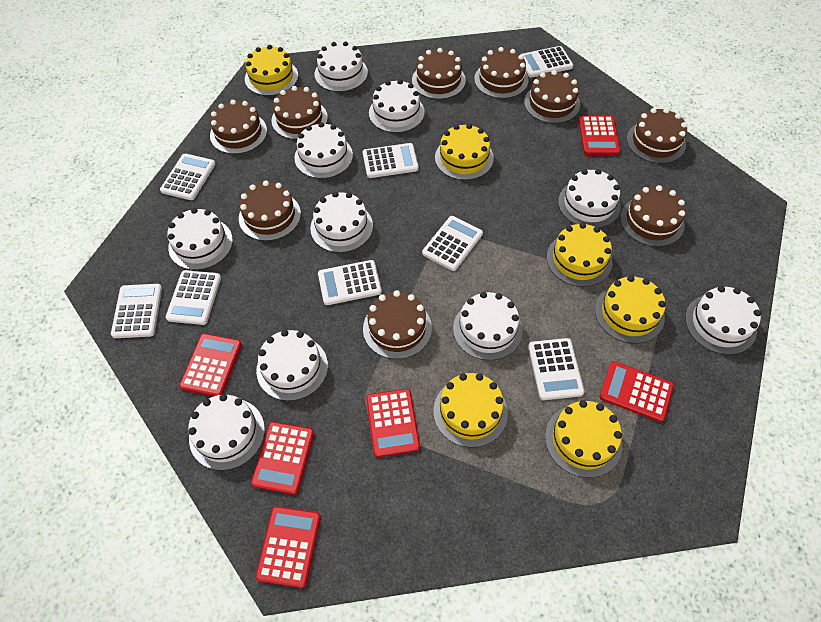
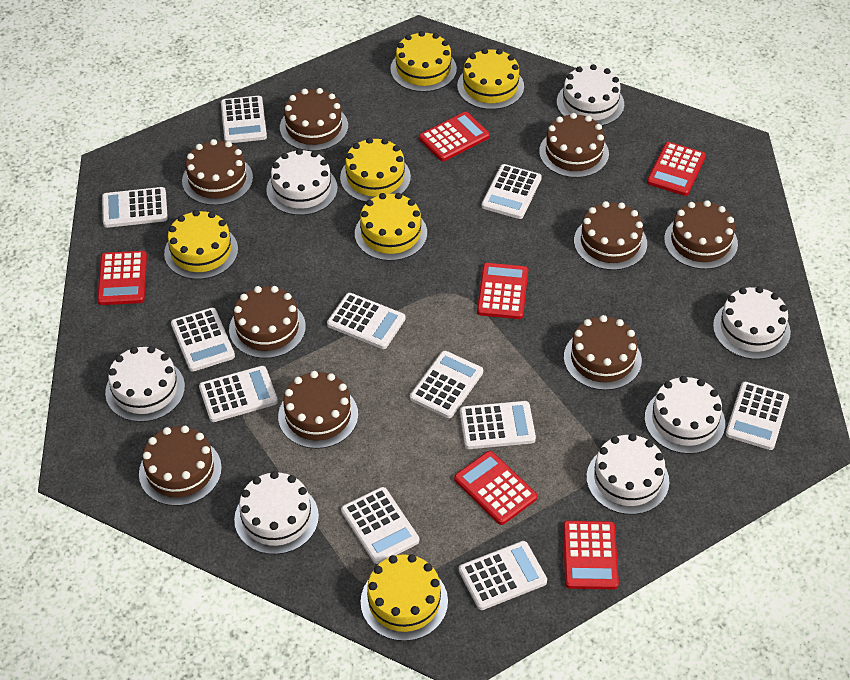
white cake: [167,208,233,270] [188,394,265,470] [256,330,328,401] [294,122,353,179] [310,192,373,253] [315,41,368,92] [369,79,425,133] [453,292,523,360] [558,169,621,228] [685,286,761,355] = 10 -> [105,346,185,422] [234,471,319,554] [266,149,338,215] [557,64,624,126] [586,434,669,515] [645,376,725,454] [713,286,791,359] = 7
white calculator: [111,284,162,338] [160,154,216,200] [166,270,221,325] [318,260,382,305] [363,143,419,178] [422,216,483,271] [520,46,573,78] [528,338,585,400] = 8 -> [102,187,168,228] [171,308,235,372] [199,366,278,422] [221,96,267,143] [327,293,406,349] [341,487,419,564] [410,351,483,418] [459,541,547,610] [460,401,536,449] [482,164,542,219] [726,382,789,450] = 11

